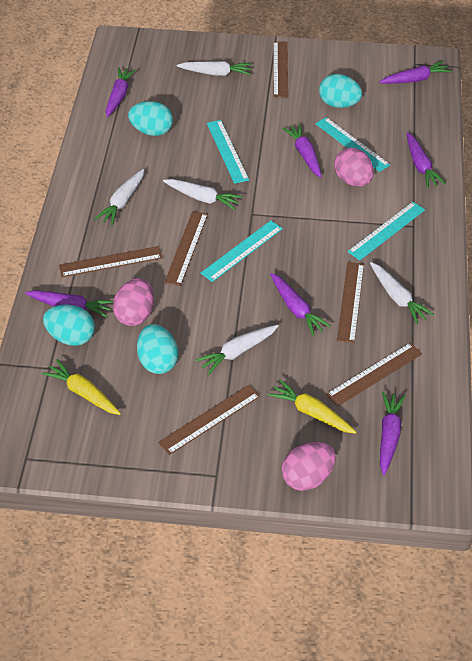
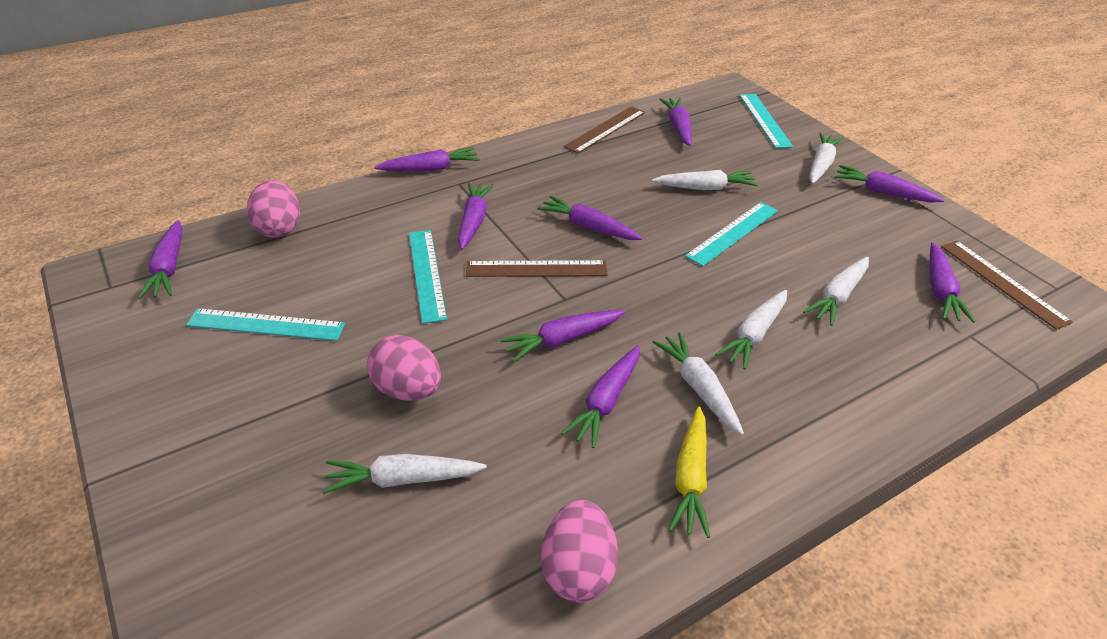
brown ruler: [59,246,162,277] [158,385,260,455] [164,211,208,286] [273,41,288,97] [326,342,422,407] [337,262,364,343] = 6 -> [466,260,608,277] [564,106,645,154] [941,240,1073,330] = 3
purple carrot: [25,290,113,318] [106,67,136,117] [270,273,331,336] [282,123,322,178] [379,61,452,84] [380,392,406,475] [407,132,446,188] = 7 -> [138,220,182,299] [375,147,480,171] [458,182,494,250] [500,310,625,362] [537,195,642,240] [561,346,640,448] [659,98,692,146] [834,165,944,203] [930,242,975,323] = 9
turquoise egg: [43,305,95,346] [128,101,173,136] [137,324,178,374] [319,74,362,108] = 4 -> none = 0
white carrot: [95,169,144,226] [163,179,242,210] [177,61,252,76] [196,325,278,375] [370,262,434,324] = 5 -> [322,454,487,494] [652,170,758,190] [653,332,744,435] [715,290,787,369] [803,257,869,326] [809,133,843,184] = 6
yellow carrot: [42,359,121,415] [268,379,356,434] = 2 -> [668,406,710,538] = 1

